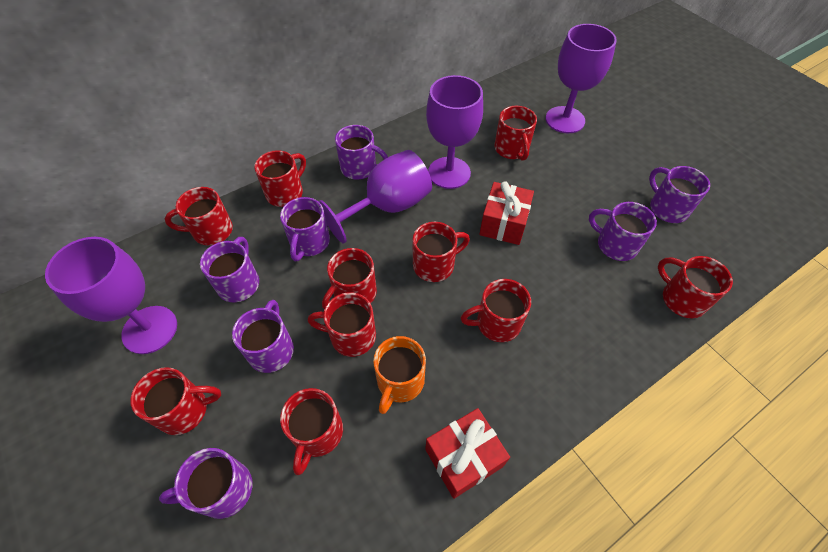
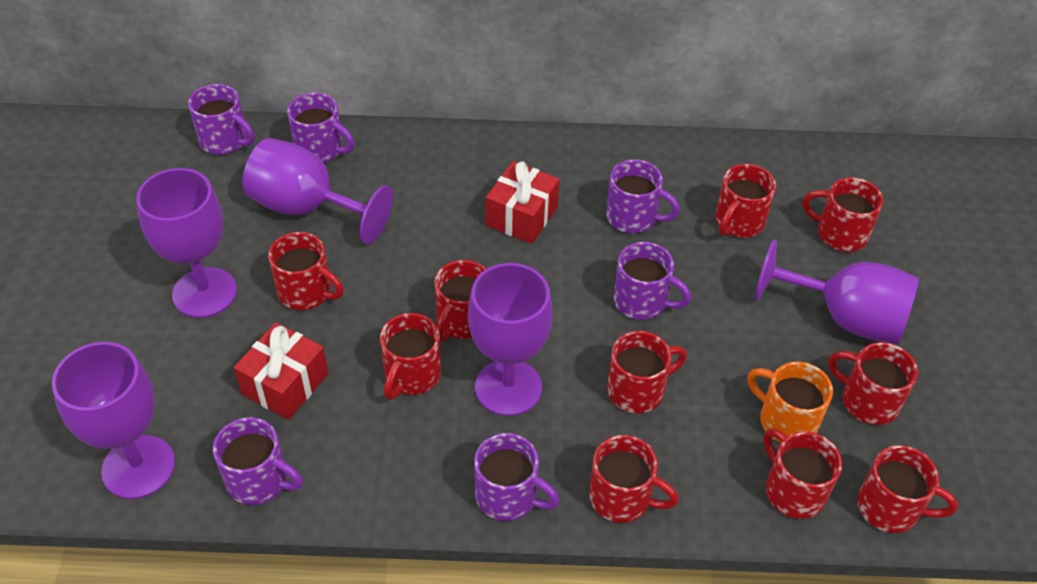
purple goblet: [45,237,177,354] [318,150,432,243] [426,75,483,189] [545,24,617,133] = 4 -> [52,342,175,499] [136,168,237,318] [242,138,393,244] [468,263,553,416] [755,239,919,344] = 5
purple mug: [159,448,252,519] [200,237,259,302] [232,300,294,373] [280,197,330,261] [335,125,388,180] [589,202,657,261] [649,166,710,223] = 7 -> [188,84,255,155] [213,417,303,505] [287,93,355,163] [474,433,560,521] [606,159,680,233] [613,242,691,320] = 6

